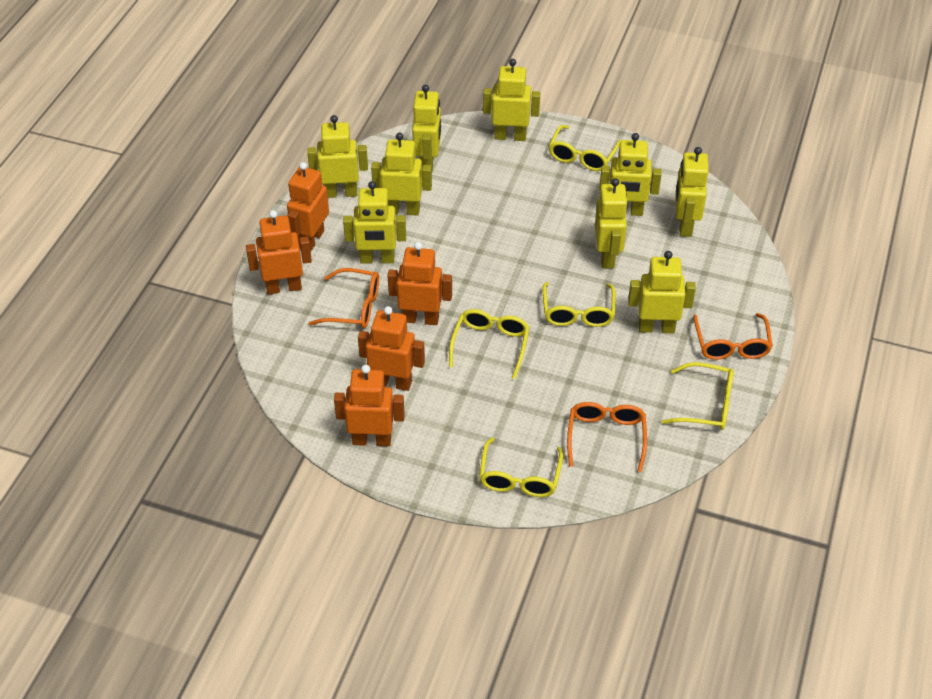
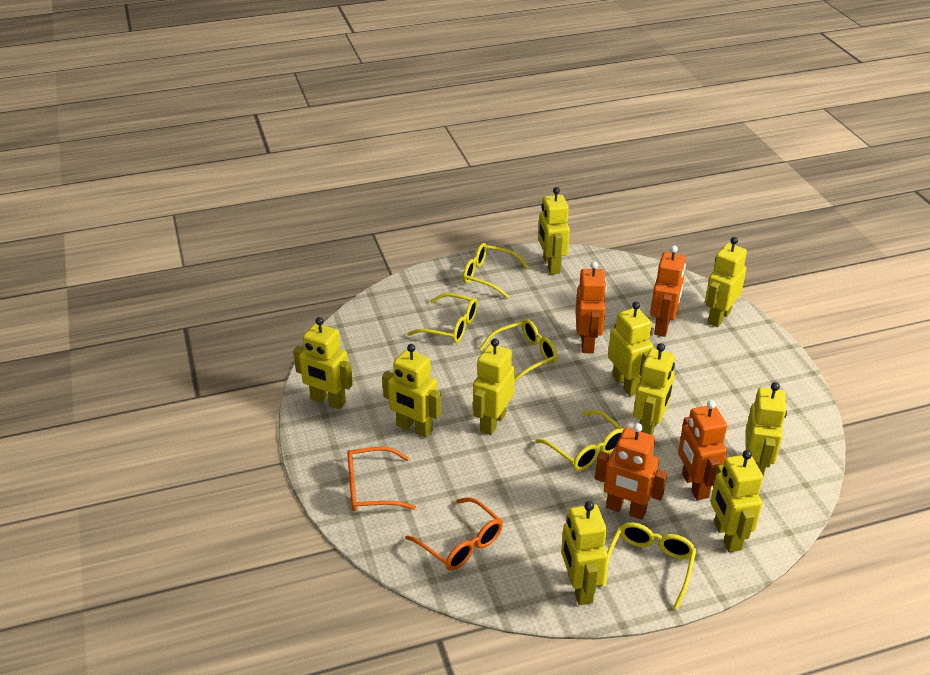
orange glasses: [309,268,379,328] [567,402,647,472] [693,313,773,360] = 3 -> [347,447,416,511] [405,497,503,571] = 2
orange robot: [246,210,312,295] [287,162,329,251] [334,365,405,446] [358,306,425,391] [387,242,452,325] = 5 -> [575,261,607,353] [595,423,667,520] [650,245,686,337] [678,400,727,500] = 4
yellow robot: [307,115,368,198] [343,181,406,264] [371,133,432,216] [412,85,441,171] [483,59,540,141] [595,178,628,268] [599,133,662,216] [628,251,696,333] [675,147,709,237] = 9 -> [293,317,353,409] [382,344,441,438] [473,338,515,435] [538,187,570,274] [561,501,608,605] [608,302,653,396] [633,343,675,435] [705,237,747,327] [710,450,763,552] [745,382,787,477] = 10

